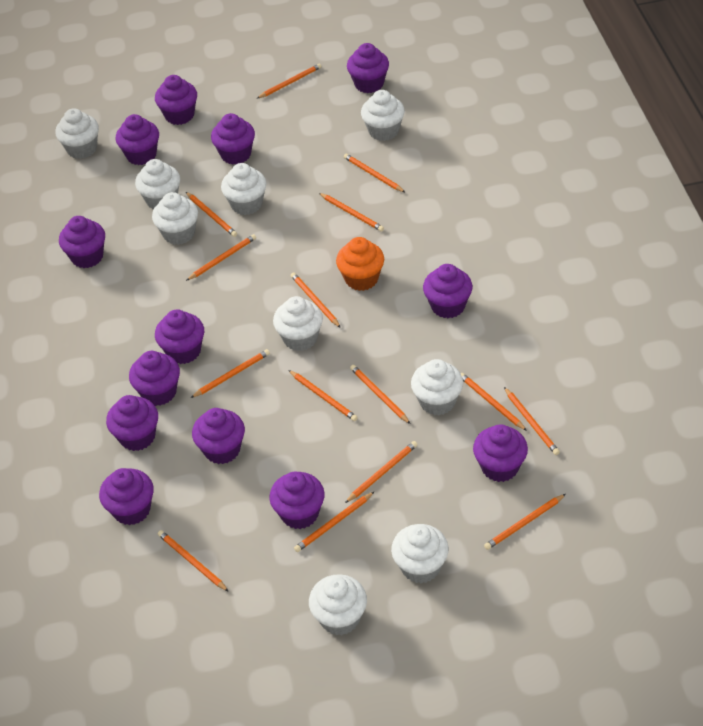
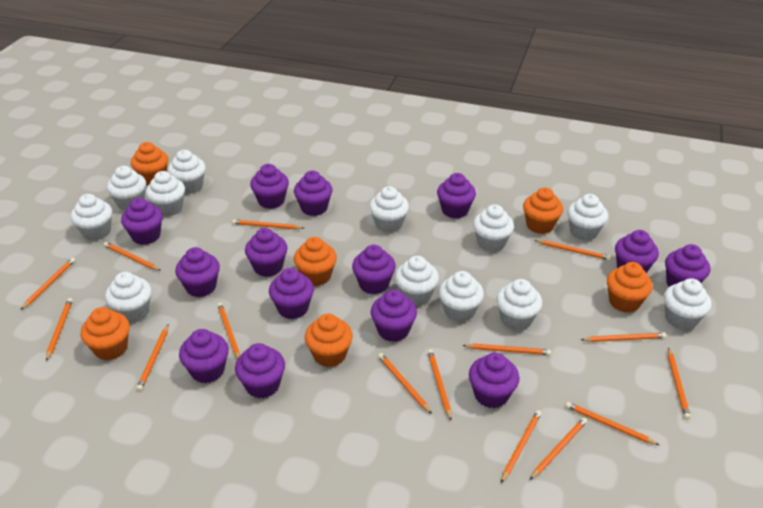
orange cupcake: [336,237,384,291] = 1 -> [80,307,130,361] [131,142,168,185] [294,237,337,286] [305,314,353,367] [523,187,563,234] [607,262,653,313] = 6
purple cupcake: [59,216,105,268] [99,468,154,525] [106,395,158,451] [116,114,159,165] [129,351,180,406] [155,75,197,125] [155,309,204,364] [192,408,245,464] [211,113,255,165] [269,472,324,529] [347,43,389,93] [423,264,472,318] [473,424,528,482] = 13 -> [121,198,163,245] [175,247,220,297] [179,329,229,383] [235,343,285,398] [245,228,288,277] [250,164,289,209] [269,268,314,319] [294,171,333,216] [352,245,396,294] [371,290,417,342] [437,173,476,218] [469,353,520,408] [615,230,659,273] [665,244,710,287] = 14
white cupcake: [55,108,99,159] [135,159,180,209] [152,192,198,245] [221,163,267,215] [273,296,323,351] [309,574,367,635] [361,90,405,141] [391,524,449,583] [411,359,463,415] = 9 -> [71,194,112,241] [105,272,152,323] [107,166,146,211] [146,171,185,216] [168,150,206,194] [369,186,409,233] [395,256,439,306] [439,271,484,322] [473,204,514,252] [496,279,542,331] [567,194,608,241] [664,278,711,330] = 12

